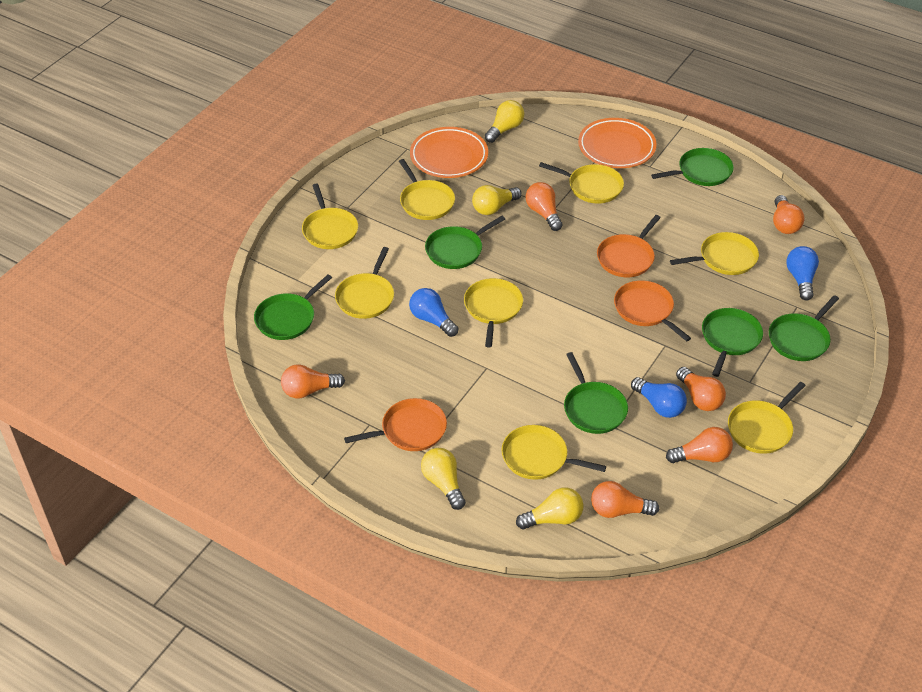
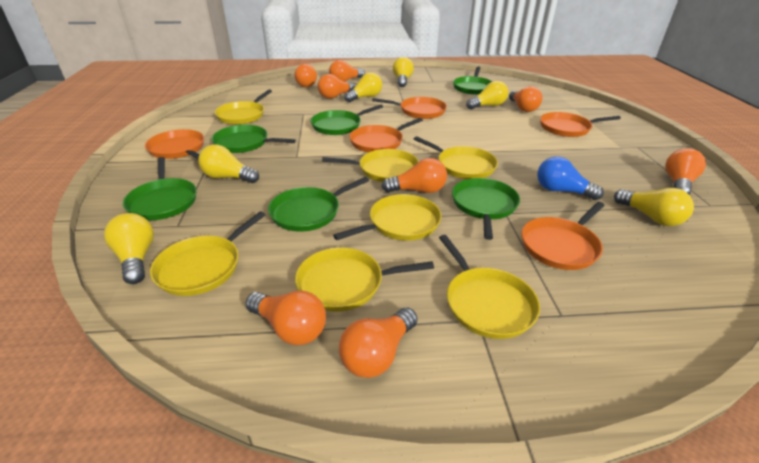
blue light bulb: [409,288,458,337] [631,377,687,418] [786,246,819,301] = 3 -> [537,156,604,200] = 1
orange light bulb: [281,364,345,398] [525,182,563,231] [591,481,659,518] [666,427,733,463] [676,367,726,411] [773,195,804,234] = 6 -> [245,291,326,345] [294,64,317,87] [317,74,356,99] [329,60,365,82] [339,308,417,378] [381,158,447,193] [509,86,542,112] [665,148,706,195] = 8
orange pan: [344,398,447,451] [597,215,661,277] [614,280,691,342] = 3 -> [145,129,204,159] [349,118,423,152] [372,97,447,119] [521,202,605,270] [540,112,621,137] = 5
orange plate: [410,127,488,178] [578,118,657,168] = 2 -> none = 0
yellow light bulb: [421,448,466,510] [472,185,522,215] [485,100,524,143] [516,487,583,529] = 4 -> [104,213,154,284] [198,144,259,183] [344,72,382,102] [393,57,414,87] [466,81,508,109] [614,188,694,226] = 6
yellow pan: [302,184,358,249] [335,247,394,319] [399,159,455,220] [464,278,523,348] [501,425,606,480] [539,162,624,204] [670,232,759,275] [728,382,806,454] = 8 -> [150,211,265,296] [214,90,272,125] [295,248,434,312] [322,149,419,182] [333,194,442,241] [414,136,498,179] [439,235,540,339] = 7

